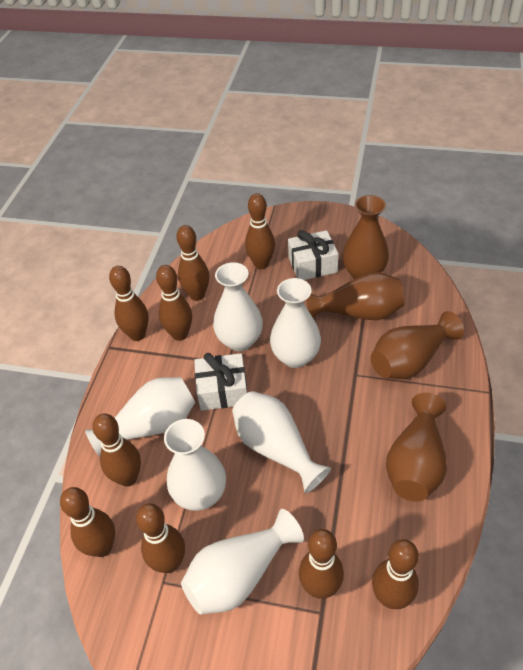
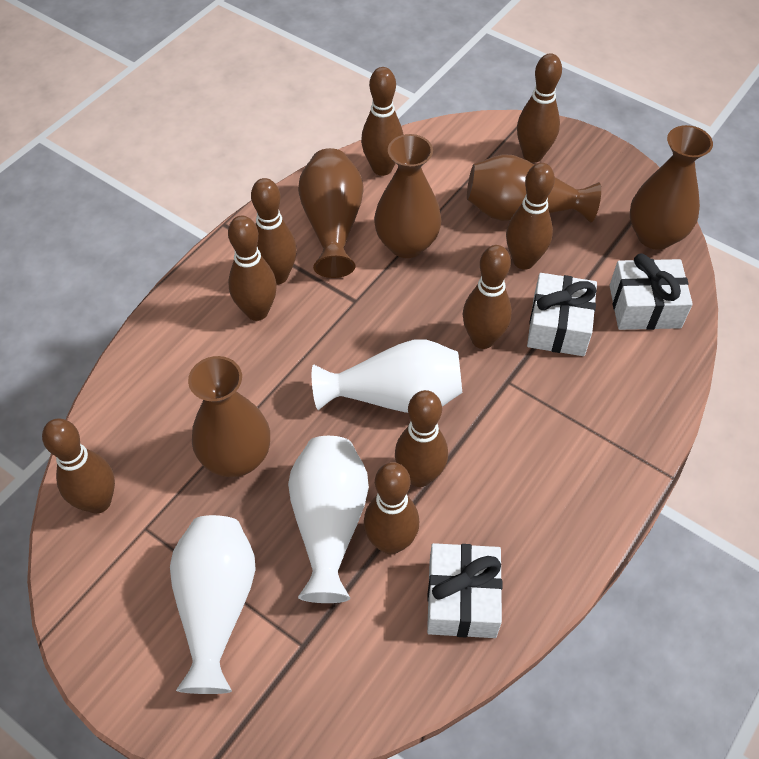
brown vase: [306,272,404,320] [342,195,389,279] [371,311,464,379] [386,393,447,502] = 4 -> [188,356,270,477] [298,148,364,278] [374,134,442,258] [467,154,601,223] [630,125,713,250] = 5
white gift: [194,353,247,411] [288,230,339,280] = 2 -> [427,543,502,638] [527,273,597,356] [610,253,693,330] = 3
white vase: [85,377,195,457] [164,419,226,511] [181,509,304,615] [213,262,263,351] [232,391,331,493] [270,278,321,368] = 6 -> [170,515,256,694] [288,436,369,603] [312,339,462,413] = 3

